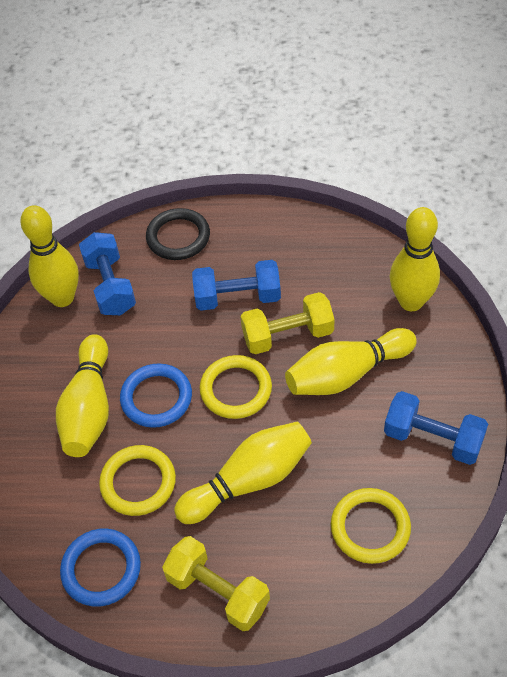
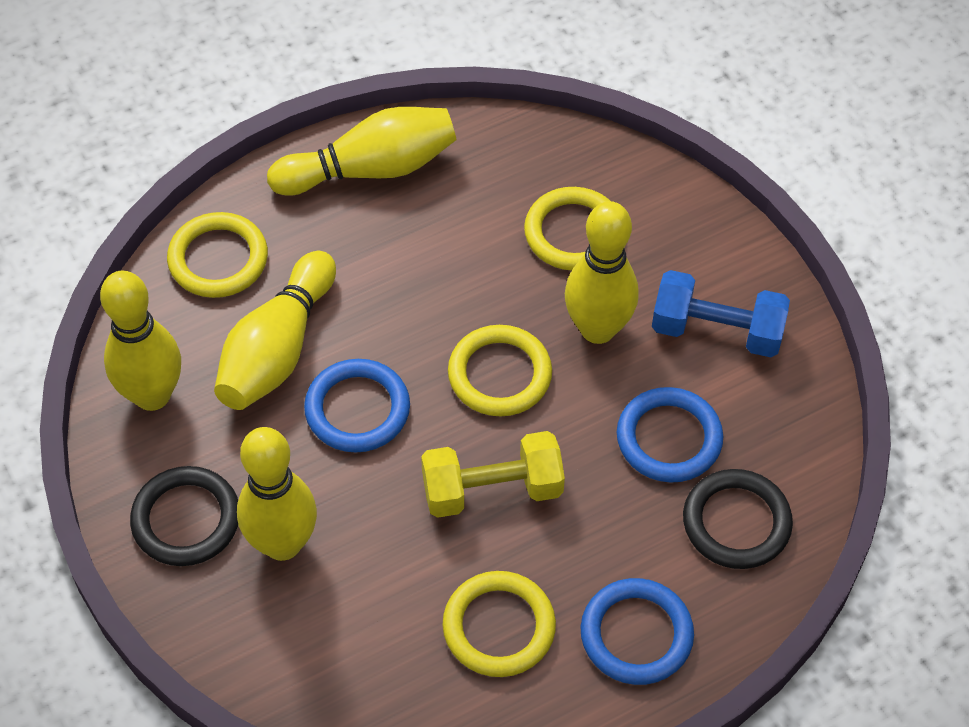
black ring: [146,208,210,260] = 1 -> [130,466,238,566] [683,469,793,569] = 2
blue dumbbell: [79,232,136,315] [192,260,281,311] [384,391,488,465] = 3 -> [652,270,790,357] = 1
blue ring: [60,529,141,607] [120,363,192,428] = 2 -> [304,359,410,452] [581,578,694,685] [617,387,723,482] = 3
yellow dumbbell: [162,536,270,631] [240,292,335,354] = 2 -> [421,431,565,518] = 1
yellow ring: [99,445,176,516] [200,355,272,419] [331,488,411,564] = 3 -> [167,212,268,298] [442,571,556,677] [448,325,552,417] [524,187,610,271] = 4

